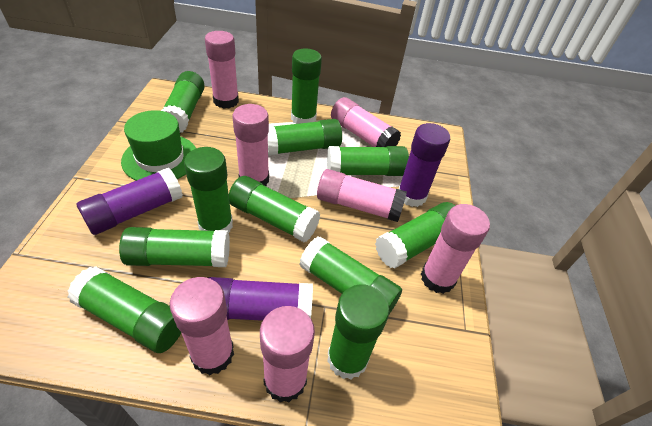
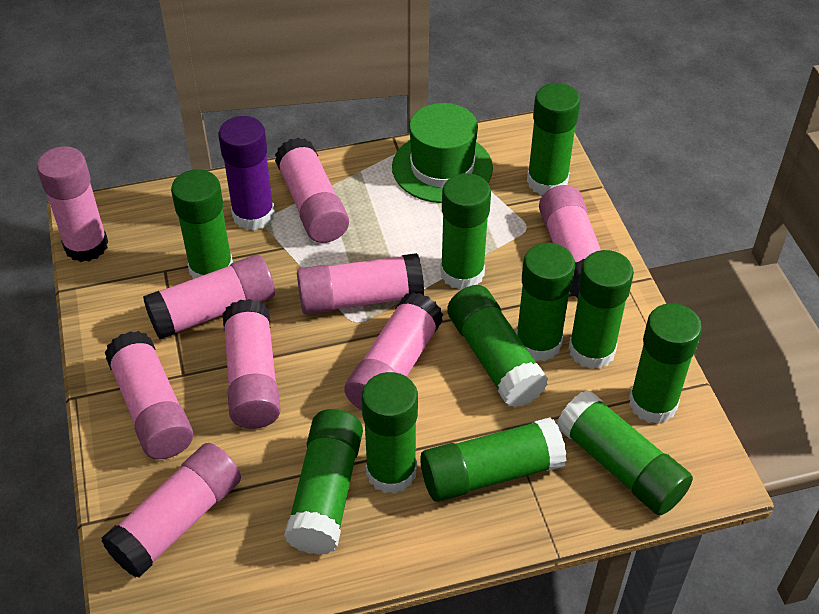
pink glue stick: [170,277,234,375] [205,31,239,108] [233,104,269,186] [260,306,315,403] [317,169,407,222] [331,97,401,147] [421,204,490,294] = 7 -> [37,146,108,262] [101,443,241,578] [105,331,193,459] [143,255,275,339] [223,299,281,429] [275,137,349,243] [297,253,424,315] [344,292,443,410] [539,185,601,299] = 9
purple glue stick: [77,168,183,235] [208,277,313,321] [399,123,450,207] = 3 -> [218,116,275,230] = 1

